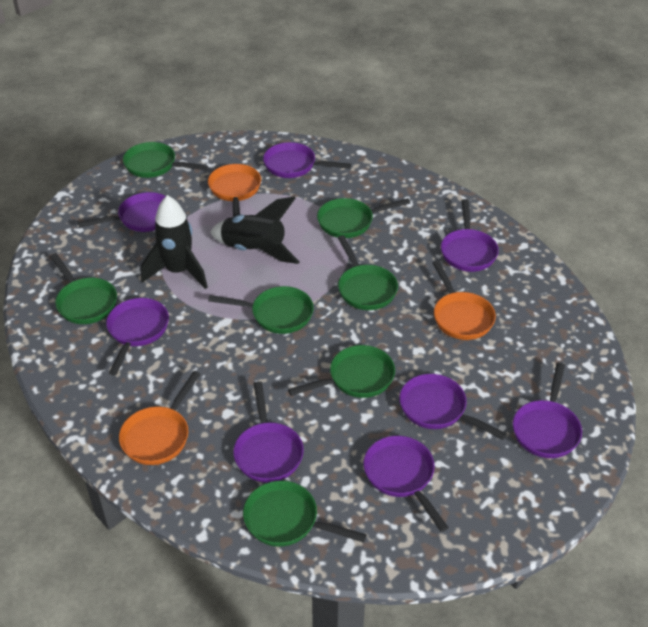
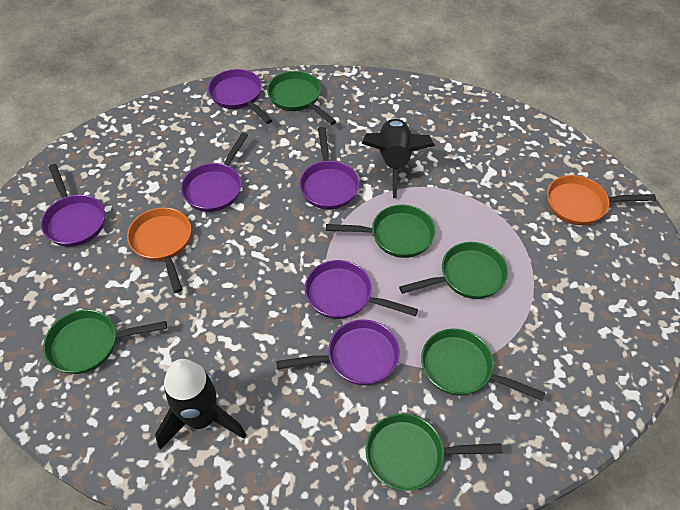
green pan: [50,253,117,324] [123,142,208,178] [208,286,314,334] [243,480,367,547] [288,345,395,398] [317,198,410,238] [338,235,398,310] = 7 -> [43,309,167,374] [267,71,336,125] [326,205,435,258] [365,413,502,491] [399,242,508,299] [421,329,545,401] = 6
orange pan: [119,371,201,465] [208,164,261,217] [433,260,496,340] = 3 -> [127,207,191,293] [547,175,656,225] = 2
purple pan: [78,192,166,232] [106,298,169,376] [233,381,304,483] [263,142,351,178] [363,436,449,532] [399,374,507,440] [441,199,499,272] [513,363,582,458] = 8 -> [41,164,105,247] [181,132,248,212] [208,69,272,124] [276,320,400,385] [299,127,359,209] [304,260,418,319] = 6

